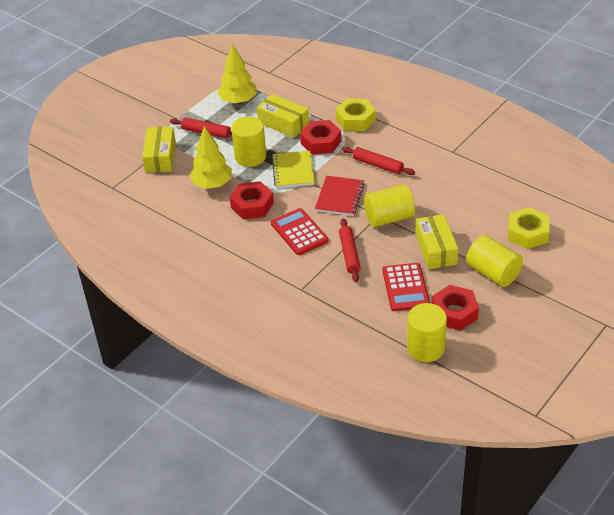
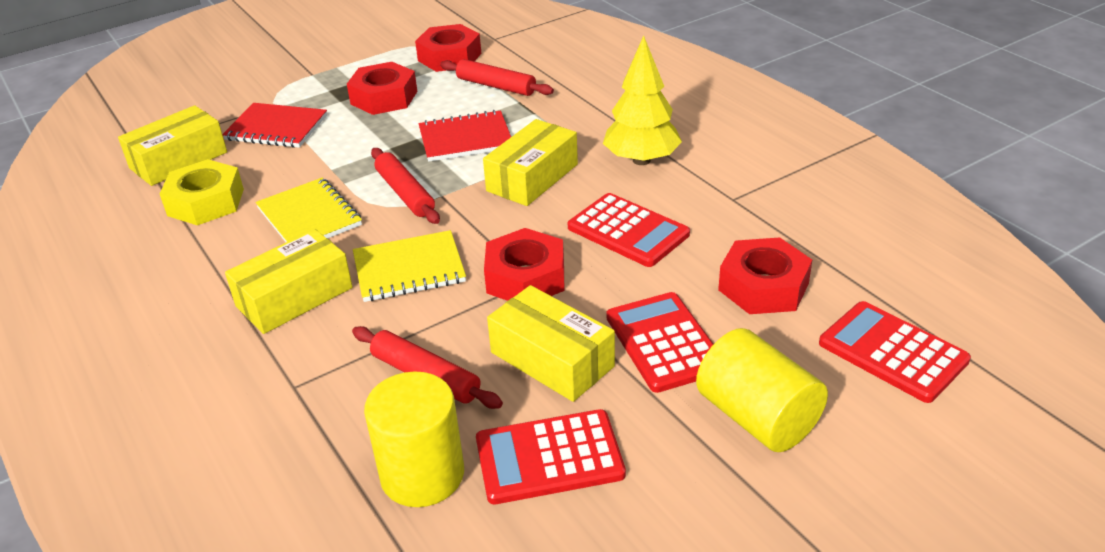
red calculator: [271,208,329,255] [382,263,430,311] = 2 -> [476,409,626,504] [568,193,690,267] [606,292,714,393] [819,301,971,403] = 4
red notebook: [315,176,365,216] = 1 -> [222,103,327,148] [419,110,511,162] = 2
red nut: [230,181,274,219] [300,120,341,155] [432,285,479,331] = 3 -> [347,62,417,115] [415,24,481,72] [484,228,564,301] [718,237,812,314] = 4
yellow box: [142,127,176,173] [257,94,309,138] [415,214,458,269] = 3 -> [118,105,227,186] [225,229,353,334] [483,119,578,206] [487,285,615,402] = 4
yellow cylinder: [231,117,266,167] [364,184,415,227] [407,303,447,362] [466,235,523,287] = 4 -> [364,371,464,507] [696,328,828,452] = 2
yellow notebook: [272,151,314,188] = 1 -> [256,178,362,242] [353,230,466,302] = 2
yellow nut: [335,98,376,131] [508,207,549,249] = 2 -> [160,159,244,225] = 1
yellow tree: [189,126,232,189] [218,44,257,104] = 2 -> [603,35,682,165] = 1

